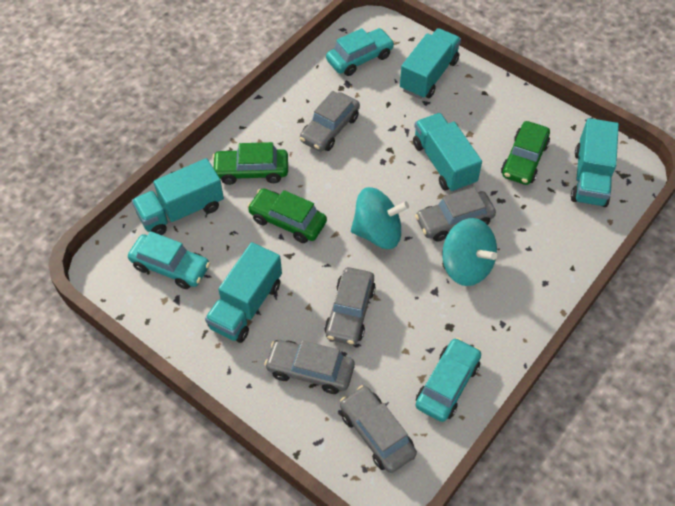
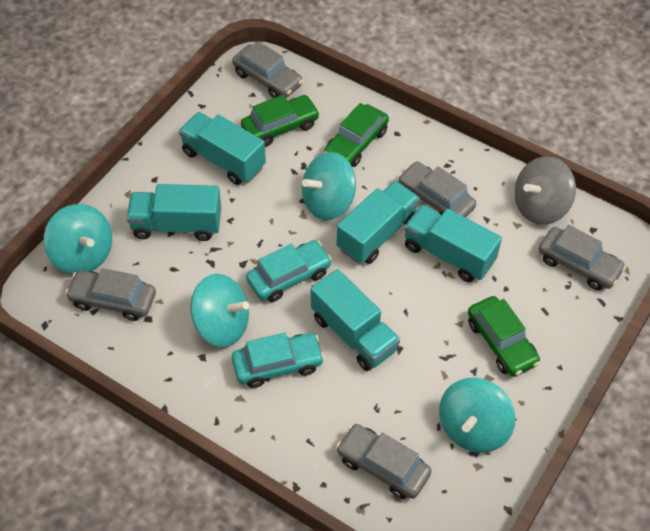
grey spinning top: none = 0 -> [514,156,576,225] = 1
turquoise car: [128,231,210,289] [326,28,395,76] [416,338,481,422] = 3 -> [232,333,325,388] [246,240,332,302] = 2
turquoise spinning top: [351,187,409,249] [443,218,497,286] = 2 -> [44,204,112,274] [190,274,249,347] [302,152,356,220] [439,377,516,453] = 4

